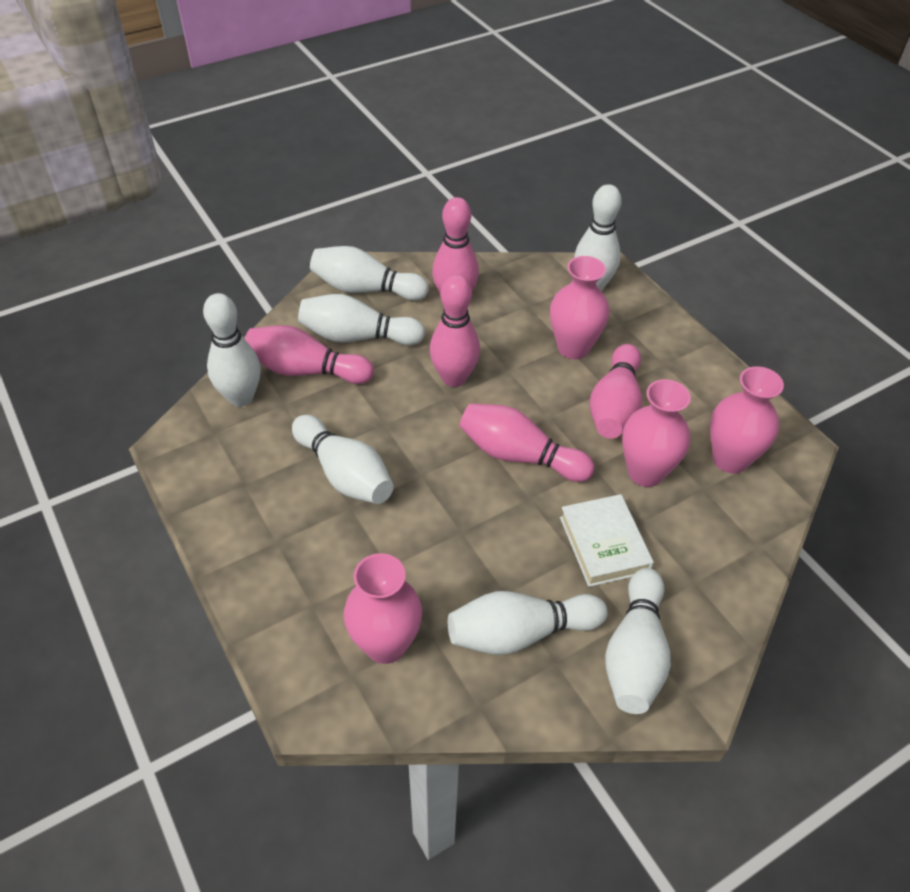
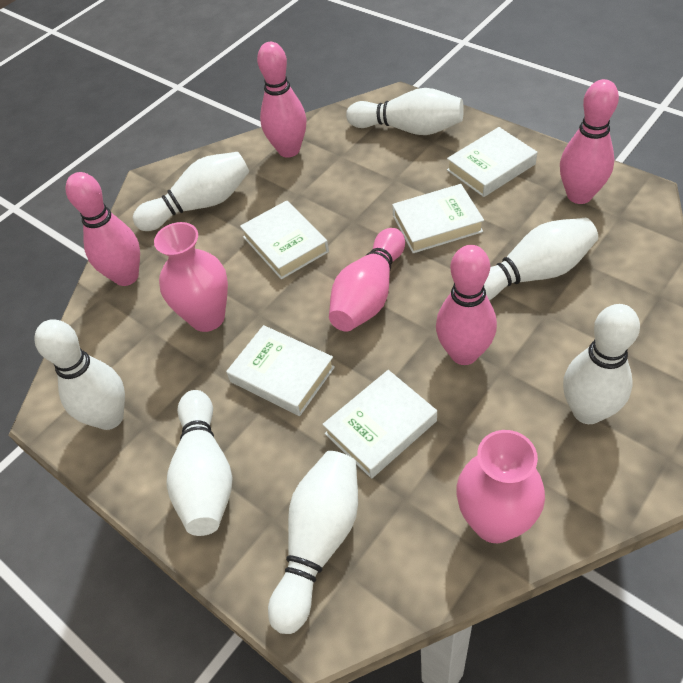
pink vase: [344,553,422,664] [550,256,610,359] [622,379,691,487] [710,366,784,474] = 4 -> [154,222,228,332] [456,430,545,543] = 2
white book: [560,494,654,587] = 1 -> [226,325,335,416] [240,200,329,280] [322,370,437,479] [392,184,484,253] [447,127,537,197] = 5

